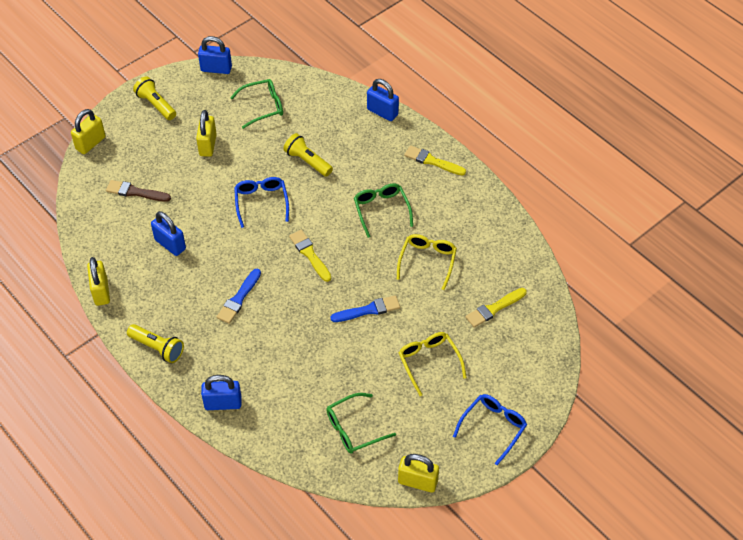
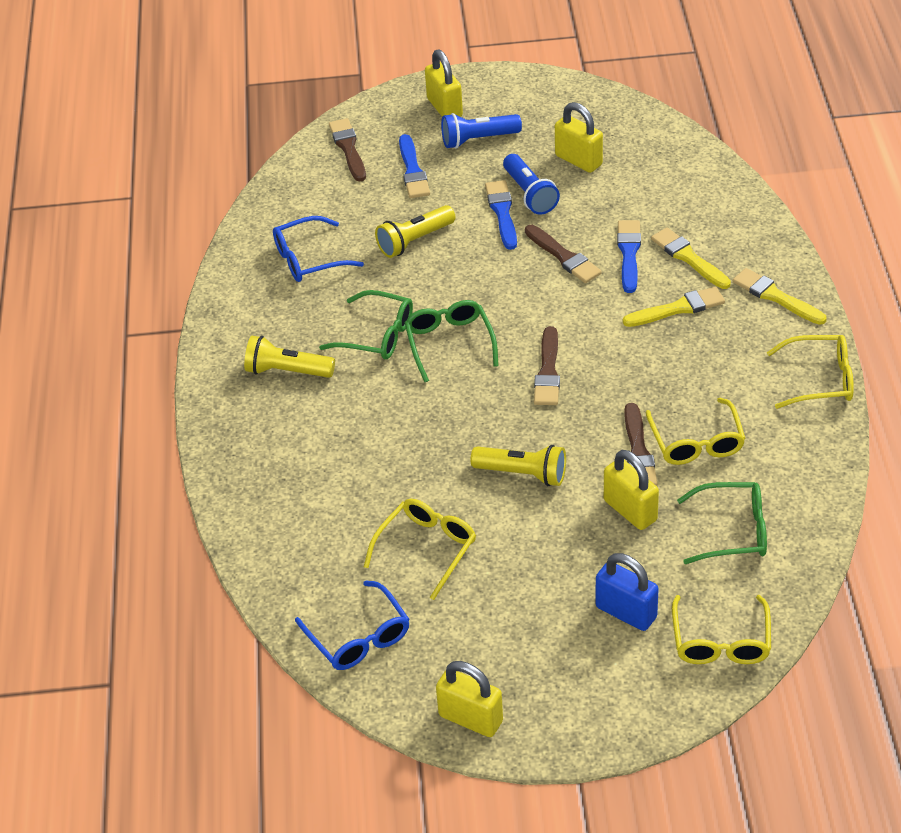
blue brush: [217,269,261,324] [331,295,400,322] = 2 -> [399,134,430,198] [485,180,517,250] [617,220,641,293] = 3
blue flashlight: none = 0 -> [441,113,522,149] [503,154,560,215] = 2
blue padlock: [151,211,186,256] [198,36,232,74] [201,375,242,410] [367,79,399,121] = 4 -> [596,553,659,631] = 1
brown brush: [106,180,171,202] = 1 -> [329,118,366,181] [525,225,602,283] [534,326,560,405] [624,403,657,486] = 4
yellow glasses: [397,234,457,290] [399,332,467,396] = 2 -> [364,499,476,600] [646,398,746,465] [672,595,771,664] [767,335,854,409] = 4

